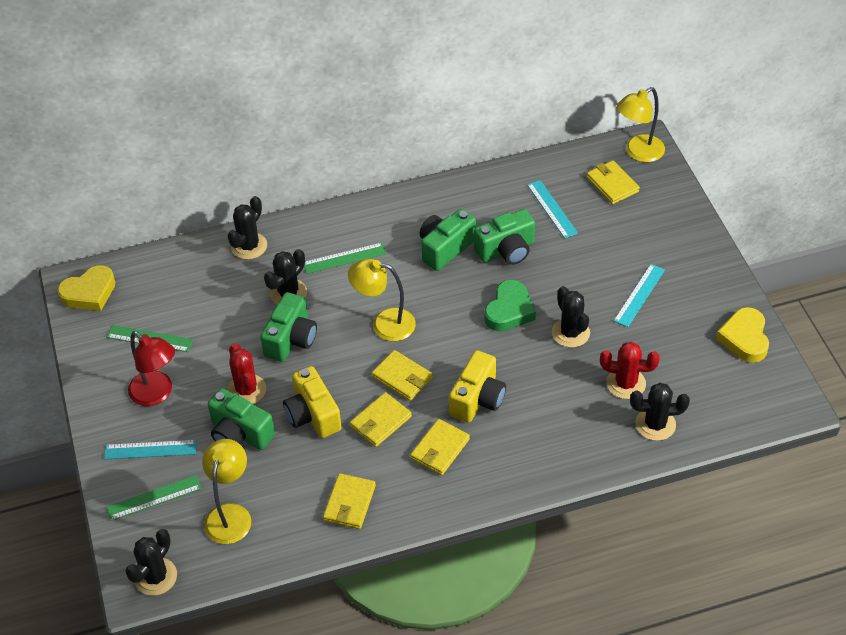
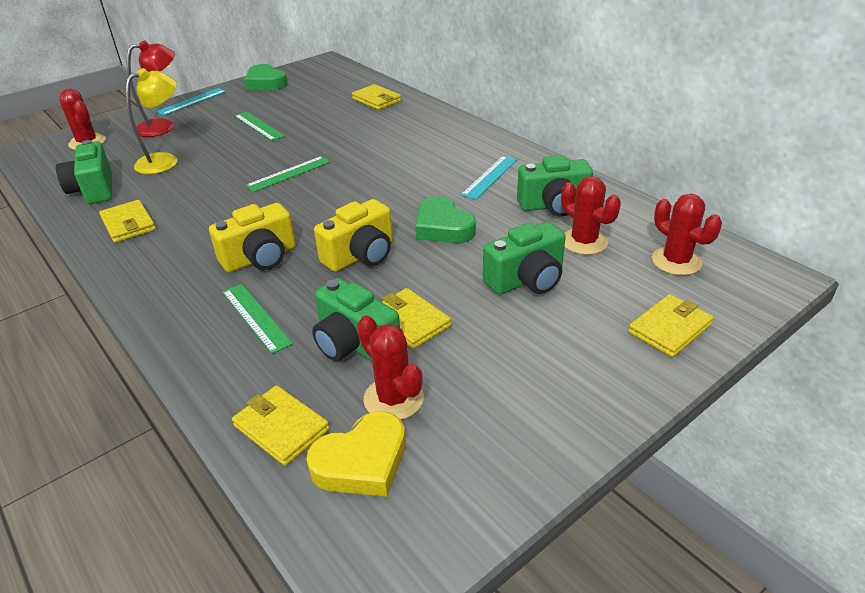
black cactus: [125,529,177,596] [228,196,267,260] [264,249,307,304] [552,286,590,347] [630,383,690,441] = 5 -> none = 0
green heart: [484,280,536,331] = 1 -> [244,64,287,90] [415,196,476,243] = 2
red cactus: [227,343,266,404] [600,342,660,399] = 2 -> [59,89,106,150] [357,315,424,420] [561,176,621,255] [652,194,722,275] = 4
turquoise ruler: [104,440,197,459] [527,180,578,238] [614,264,665,327] = 3 -> [156,88,226,115] [461,156,518,200] = 2
yellow heart: [57,265,116,311] [716,307,769,363] = 2 -> [306,411,406,497] = 1
yellow lamp: [202,439,251,544] [348,259,416,341] [617,87,665,162] = 3 -> [126,68,178,174] = 1

